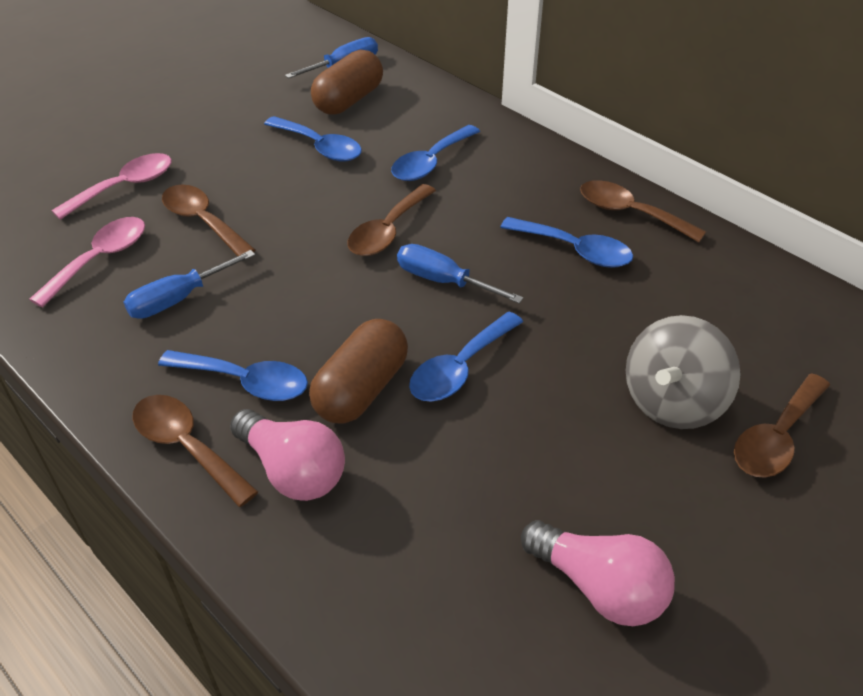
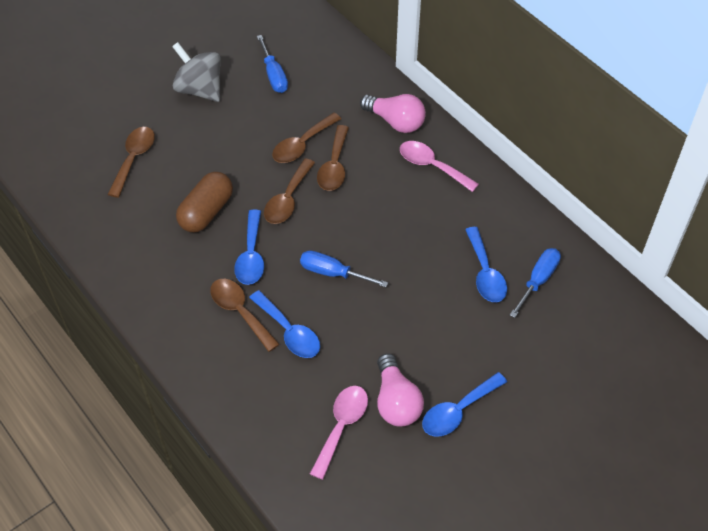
blue spoon: [158,350,308,401] [264,116,362,162] [391,125,480,181] [409,312,523,402] [500,217,633,268] = 5 -> [234,210,264,285] [249,290,320,358] [422,372,507,437] [465,227,507,302] = 4
brown capsule: [309,319,408,424] [311,50,383,115] = 2 -> [176,172,233,232] = 1

